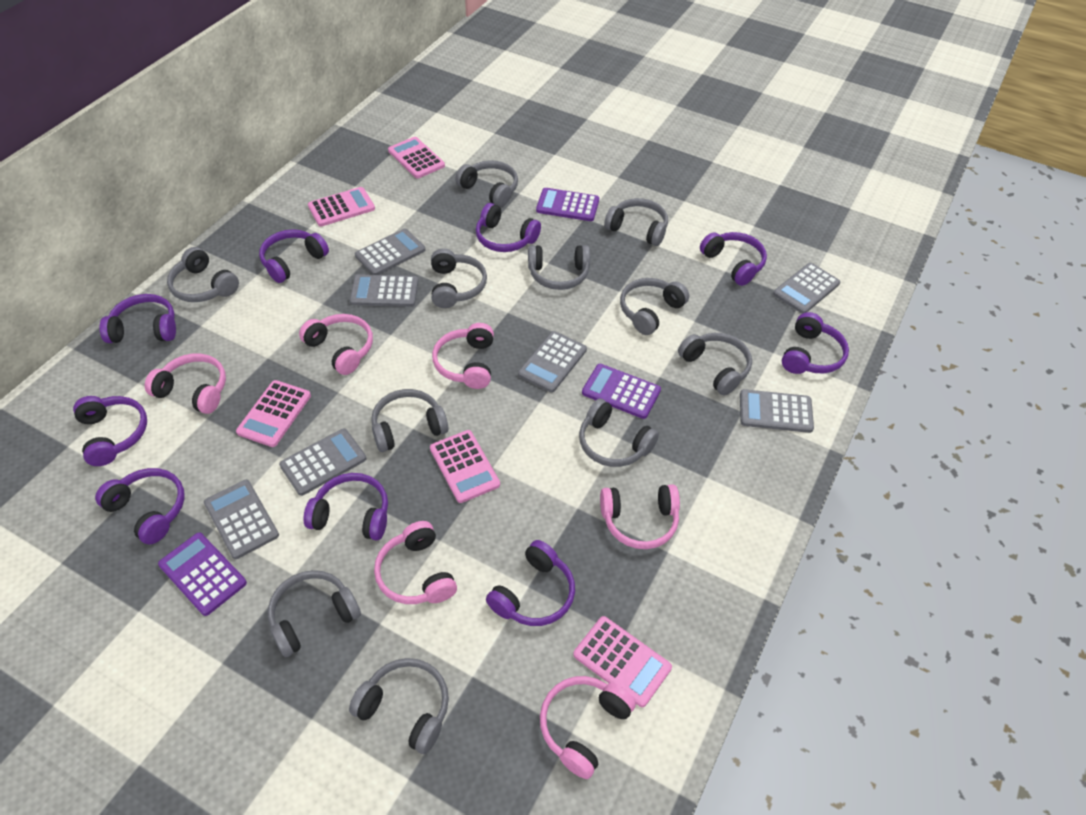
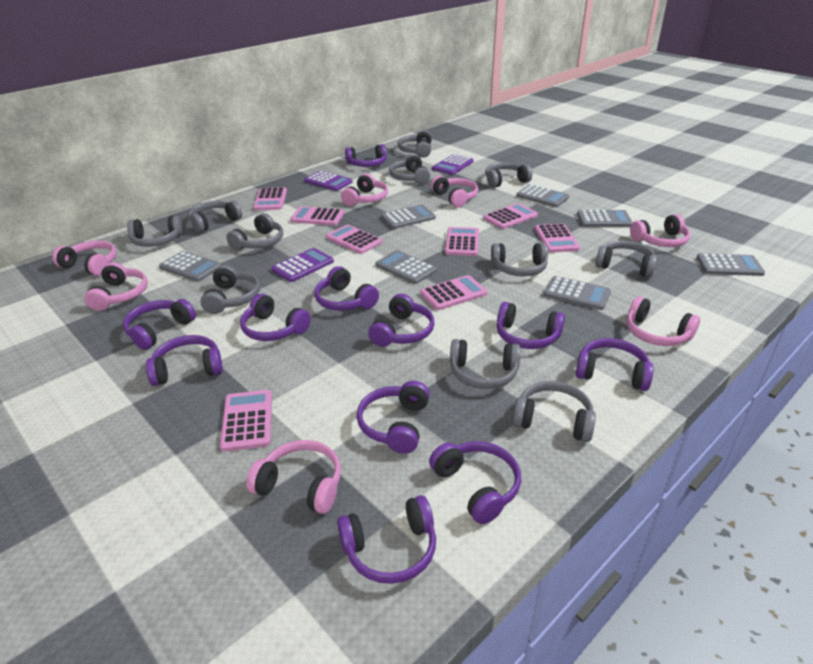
pink calculator: [236,380,311,447] [308,187,375,227] [388,137,445,178] [430,430,500,503] [573,616,672,707] = 5 -> [220,390,272,452] [253,187,287,210] [290,206,344,226] [326,225,382,254] [420,275,487,310] [445,227,479,256] [483,203,538,229] [535,223,580,253] = 8
pink headphones: [145,353,226,414] [299,314,373,375] [374,521,457,604] [432,323,494,389] [540,676,636,779] [600,484,680,549] = 6 -> [52,241,117,276] [84,262,148,311] [246,440,341,514] [341,174,388,206] [431,175,478,208] [627,296,700,346] [630,214,690,247] = 7
purple headphones: [73,396,147,466] [95,468,185,544] [100,294,176,343] [259,229,329,283] [303,473,388,540] [476,203,541,252] [486,540,575,626] [700,232,767,286] [782,312,849,374] = 9 -> [123,299,196,350] [146,335,223,386] [240,294,311,341] [314,266,379,311] [337,495,436,584] [345,144,386,167] [357,381,430,454] [368,294,434,347] [429,441,521,524] [497,302,565,349] [576,338,654,391] = 11

